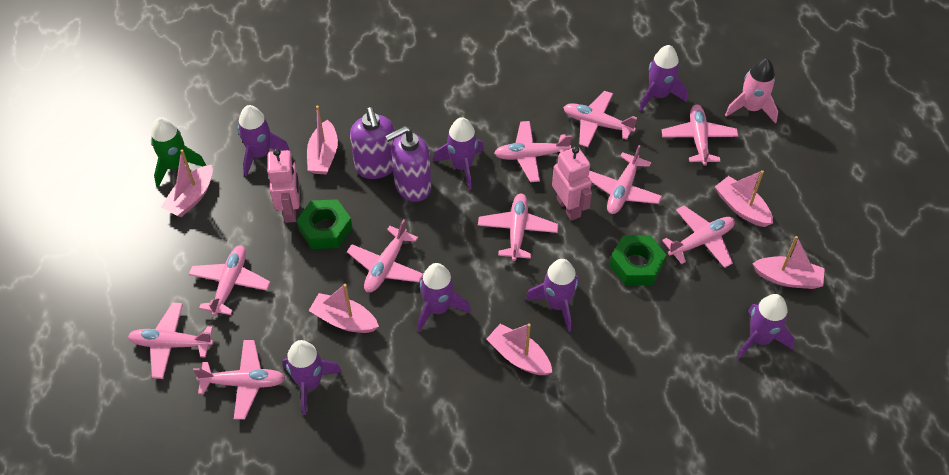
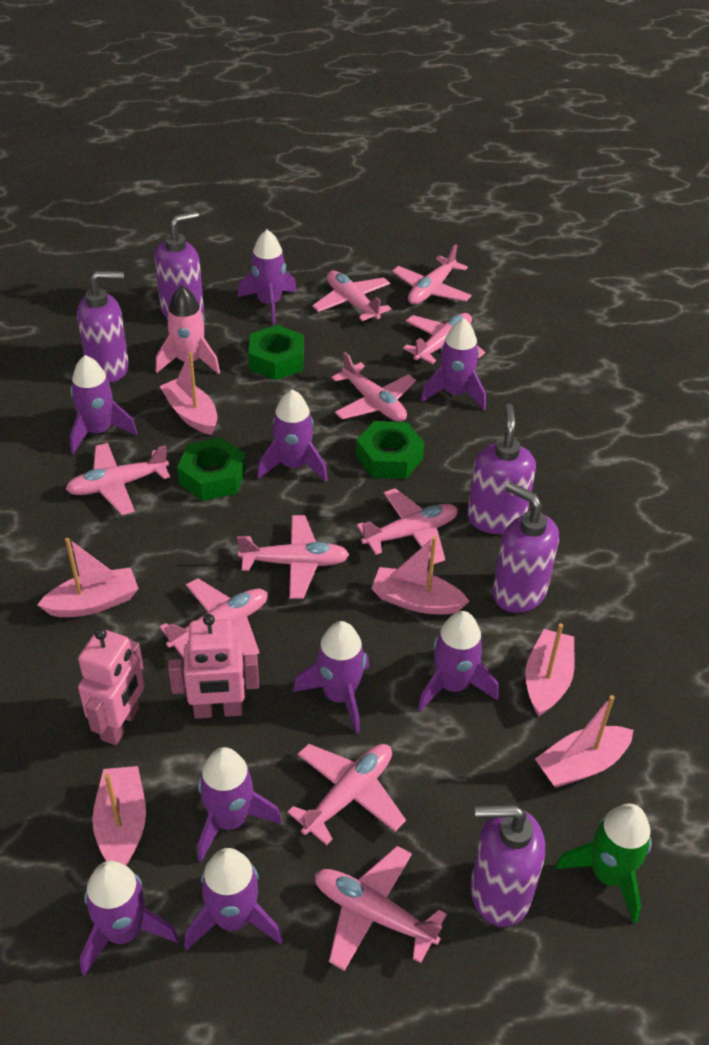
green nut: [297,199,352,249] [610,235,666,285] = 2 -> [177,438,246,501] [248,325,304,380] [356,421,425,479] = 3
purple rocket: [238,105,290,176] [282,340,342,415] [417,263,471,332] [433,117,484,190] [526,259,579,332] [639,45,688,111] [737,294,795,359] = 7 -> [70,355,137,454] [80,861,179,976] [184,848,283,951] [198,747,282,862] [238,230,297,325] [257,389,328,482] [293,621,369,734] [418,611,499,712] [420,318,486,410] = 9
purple soap dispenser: [350,107,395,179] [385,126,431,202] = 2 -> [77,271,129,383] [155,211,204,318] [467,404,536,534] [470,804,545,927] [493,482,559,613] = 5

